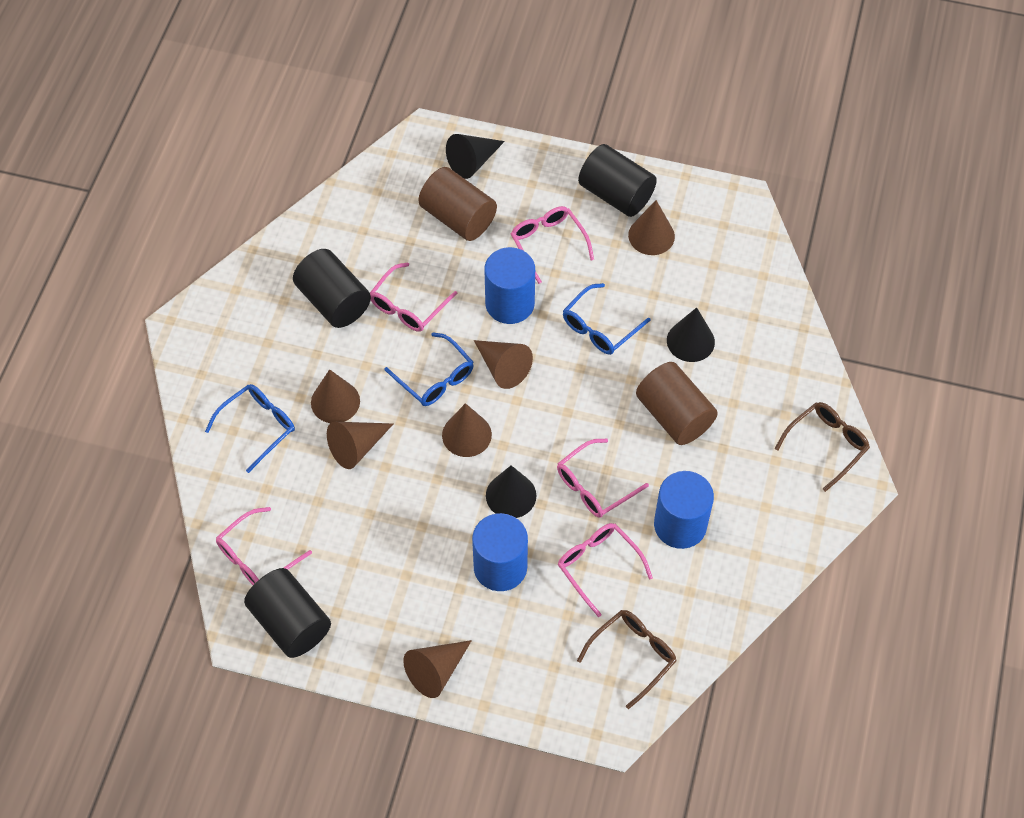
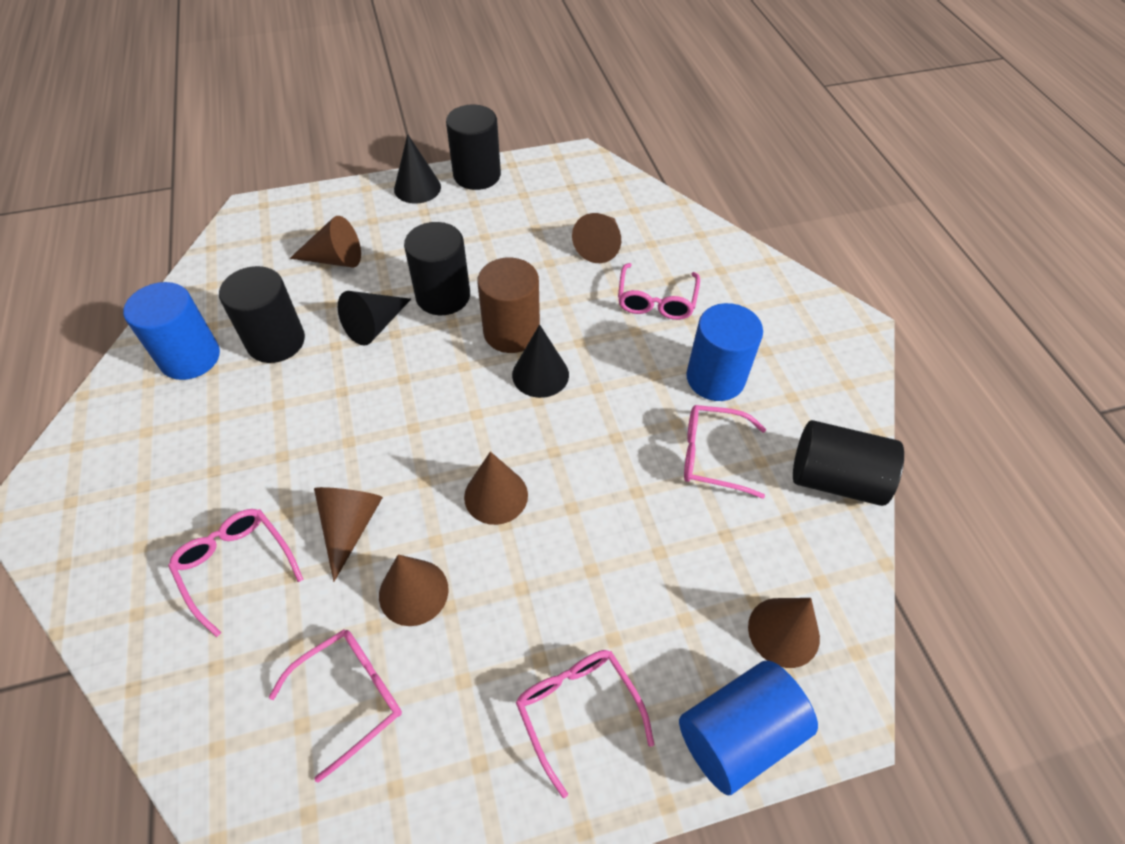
black cylinder: [244,568,331,658] [293,249,371,328] [578,144,657,217] = 3 -> [219,266,305,363] [404,222,470,315] [446,105,501,190] [793,420,904,506] = 4
blue glasses: [205,384,295,473] [384,332,474,406] [563,283,651,355] = 3 -> none = 0
brown cylinder: [419,167,497,241] [636,362,718,445] = 2 -> [477,258,540,353] = 1
brown glasses: [577,610,677,709] [775,402,870,492] = 2 -> none = 0

